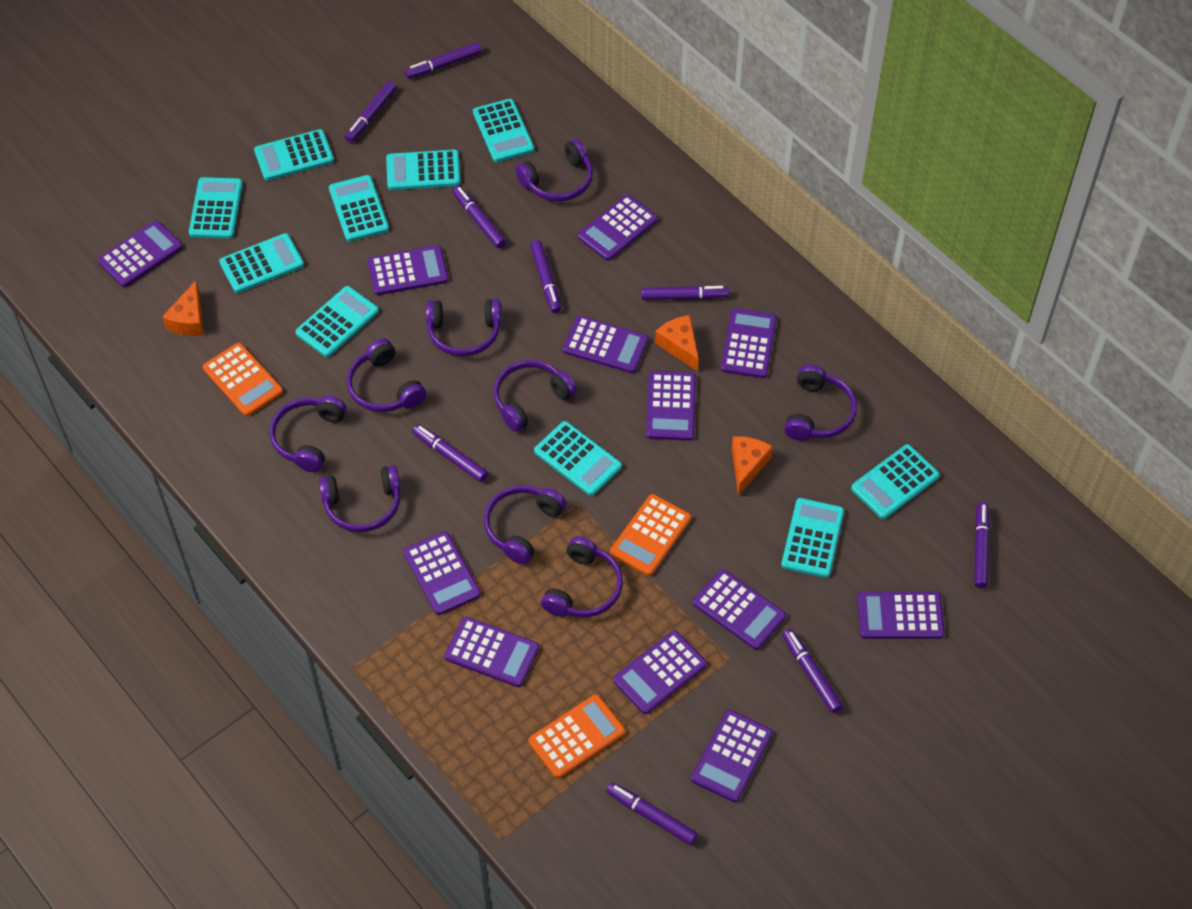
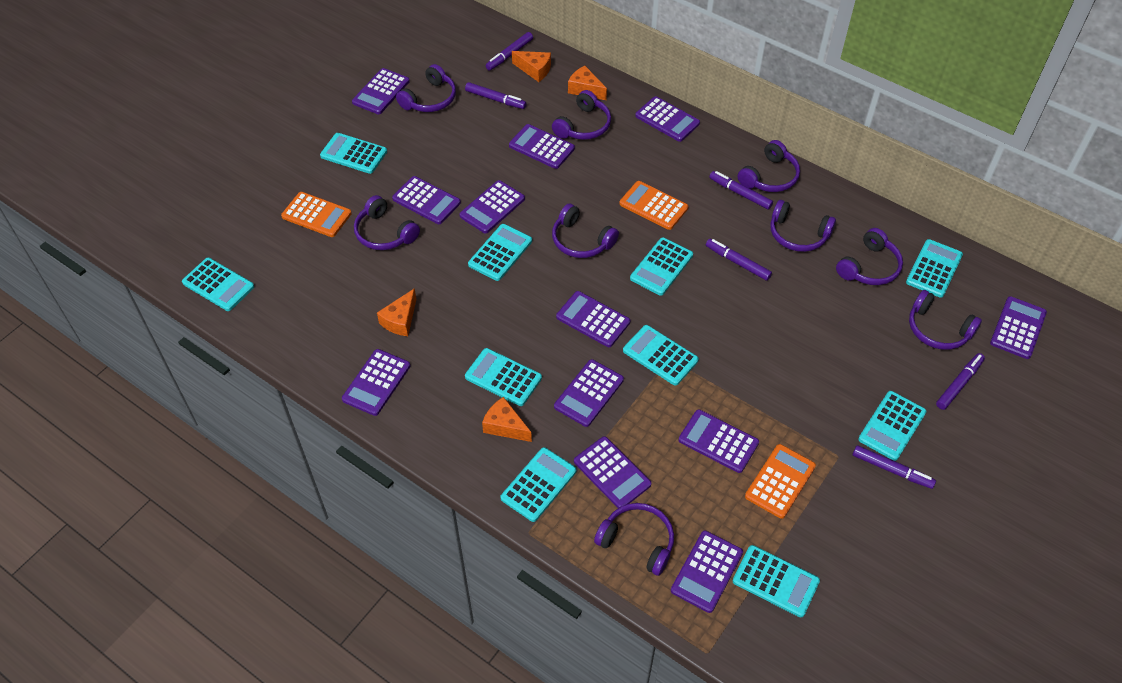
orange cheese: [162,281,204,336] [655,315,699,371] [732,436,773,496] = 3 -> [377,288,417,336] [482,397,532,442] [512,51,551,82] [568,66,607,100] = 4
purple marker: [345,81,397,143] [405,42,482,79] [412,424,488,482] [452,186,506,248] [530,240,561,313] [606,782,698,845] [641,285,729,300] [782,629,843,713] [974,502,990,588] = 9 -> [465,82,526,109] [486,32,533,71] [706,239,772,281] [709,171,773,210] [852,445,936,489] [936,353,985,410] = 6

